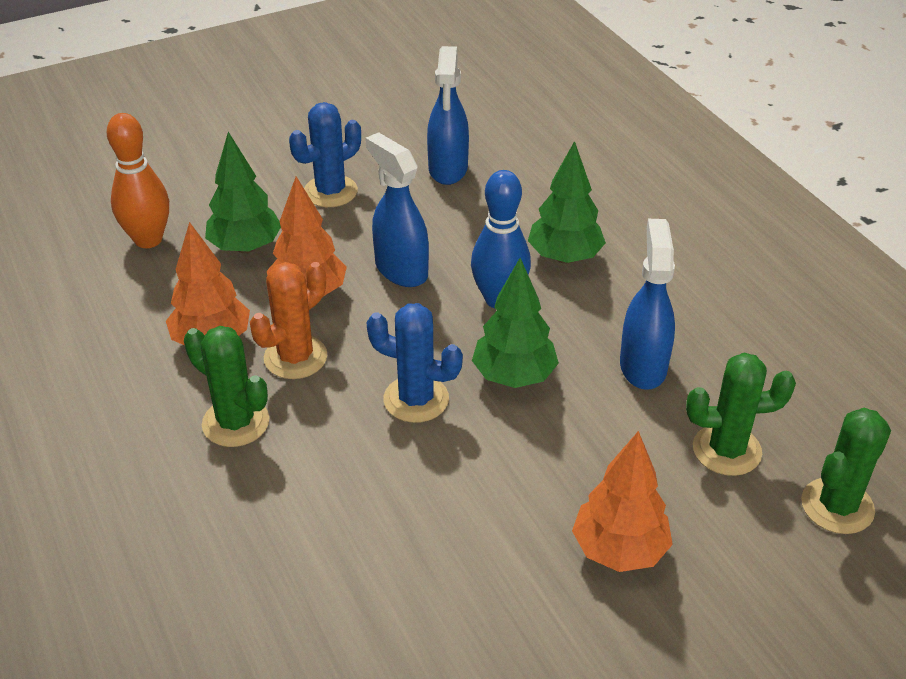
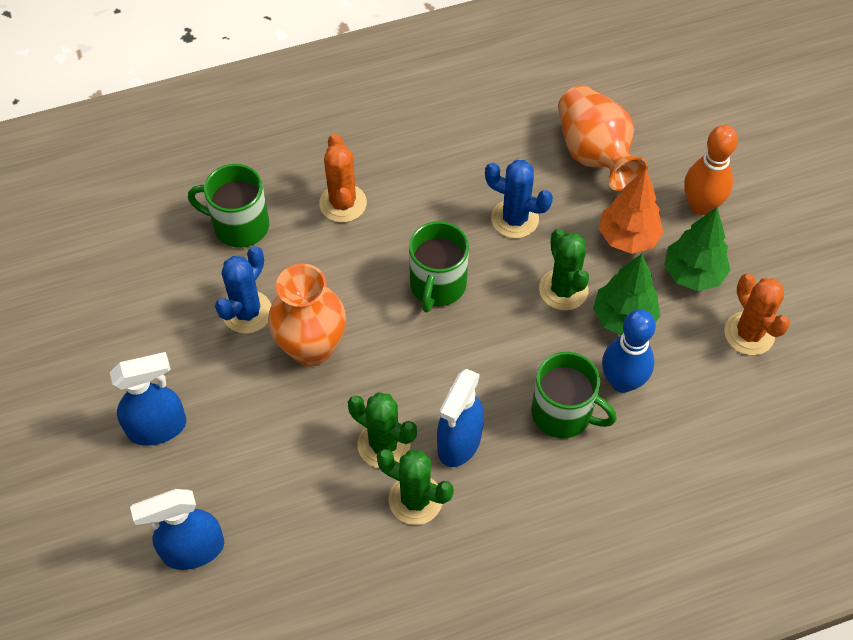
green mug: none = 0 -> [188,164,269,248] [409,221,469,312] [531,352,617,438] = 3
green tree: [205,132,281,254] [472,258,559,388] [528,141,606,264] = 3 -> [593,254,660,335] [664,207,730,291] = 2
orange cactus: [250,262,327,379] = 1 -> [319,134,367,222] [724,274,790,355] = 2
orange tree: [166,222,250,345] [267,176,347,296] [572,431,673,572] = 3 -> [599,169,664,254] = 1
orange vase: none = 0 -> [268,264,346,366] [558,85,648,191] = 2

